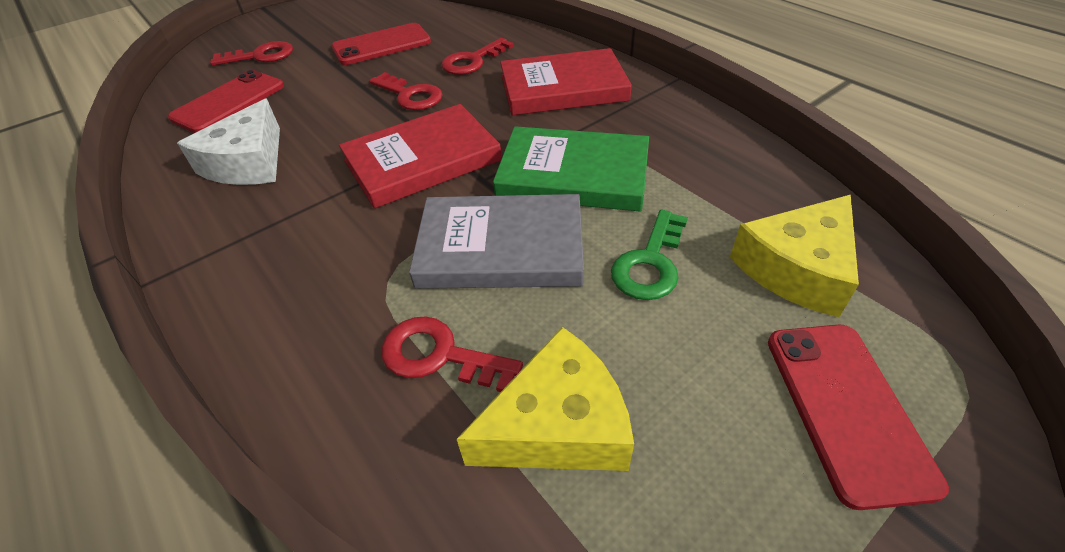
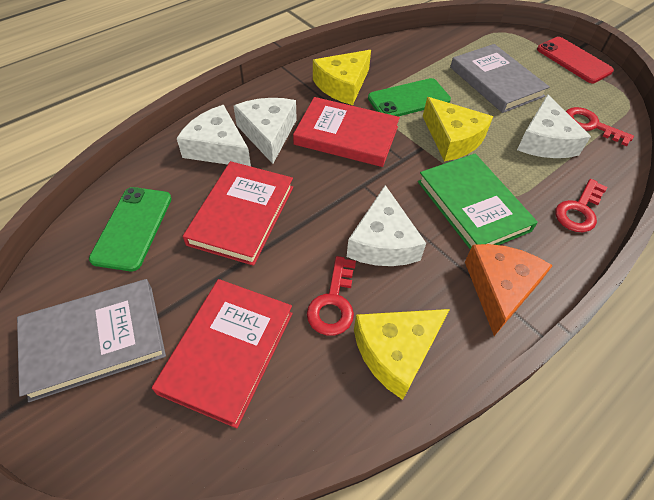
green key: [611,210,688,300] = 1 -> none = 0
green phone: none = 0 -> [89,187,172,271] [368,78,451,117] = 2
grey book: [409,194,584,289] = 1 -> [17,279,166,402] [450,44,549,113] = 2
orange cheese: none = 0 -> [465,244,553,336] = 1
red book: [339,104,502,209] [500,48,632,115] = 2 -> [152,279,293,428] [183,161,293,266] [293,97,400,167] = 3
red key: [210,41,293,66] [369,72,443,110] [381,316,523,392] [441,38,514,75] = 4 -> [307,256,356,335] [555,179,607,232] [566,107,634,146] = 3
red phone: [168,70,284,133] [331,23,431,65] [768,325,949,510] = 3 -> [537,37,614,83] = 1
white cheese: [177,99,280,185] = 1 -> [177,105,251,166] [234,98,297,164] [347,185,426,266] [517,94,591,158] = 4
yellow cheese: [457,327,634,471] [730,195,859,317] = 2 -> [313,50,371,105] [354,309,450,400] [423,97,493,161] = 3

